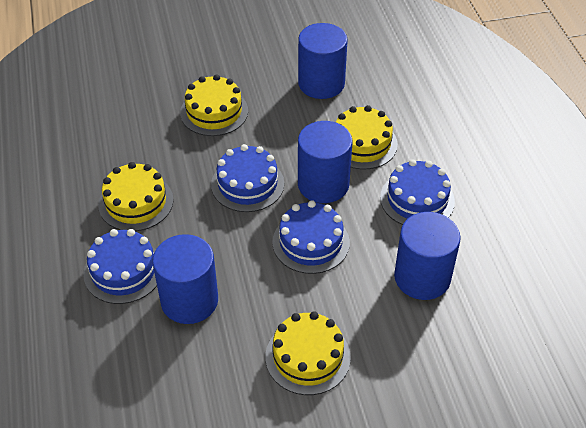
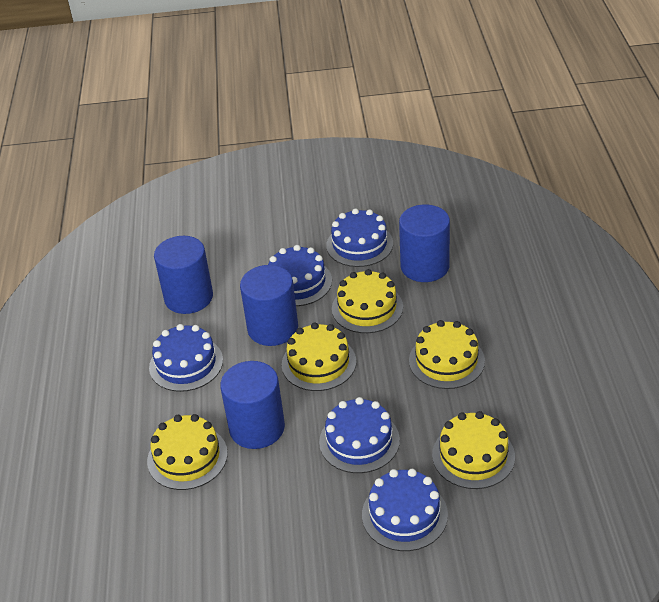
blue cake: [83,229,157,304] [211,144,284,212] [272,200,350,274] [380,159,455,225] = 4 -> [149,324,223,392] [268,245,332,306] [319,397,400,473] [326,208,393,267] [362,469,448,551] = 5
yellow cake: [98,162,173,231] [180,74,248,136] [265,311,351,395] [336,105,398,169] = 4 -> [147,414,228,490] [282,323,356,391] [332,269,403,333] [409,320,485,389] [432,411,515,489] = 5

